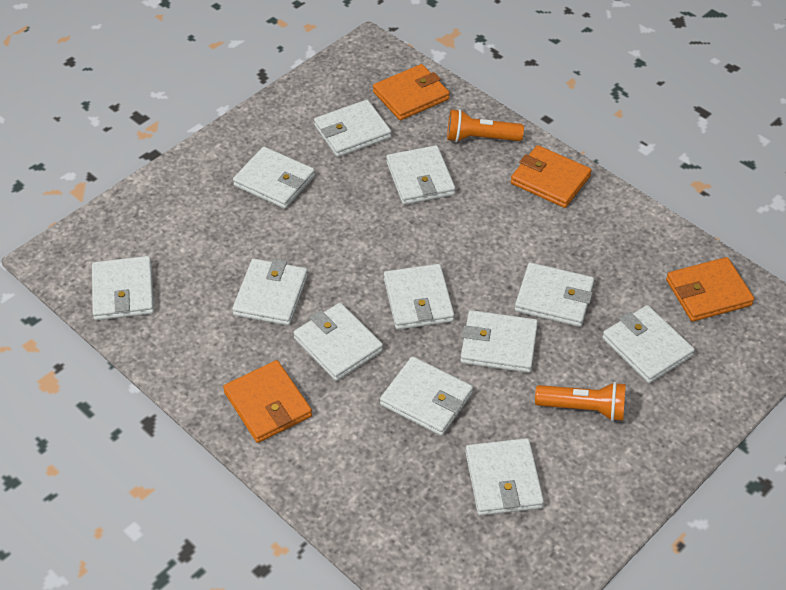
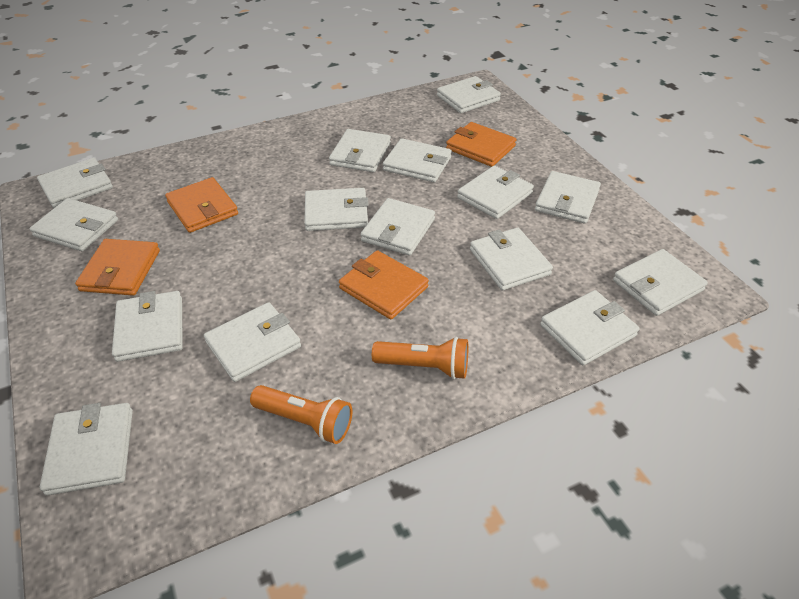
white wallet: [92,256,154,320] [232,259,308,326] [233,147,315,209] [293,303,383,381] [314,100,391,157] [380,356,473,436] [384,264,454,330] [386,145,456,205] [460,310,538,373] [465,438,544,516] [515,263,594,327] [602,305,695,383] = 12 -> [30,198,118,251] [37,158,113,208] [40,403,133,496] [112,291,183,362] [204,302,301,382] [304,188,369,231] [329,129,391,172] [361,198,435,256] [383,138,452,182] [437,76,501,113] [457,166,534,219] [470,228,553,291] [535,171,601,224] [540,290,640,365] [613,249,708,316] = 15

